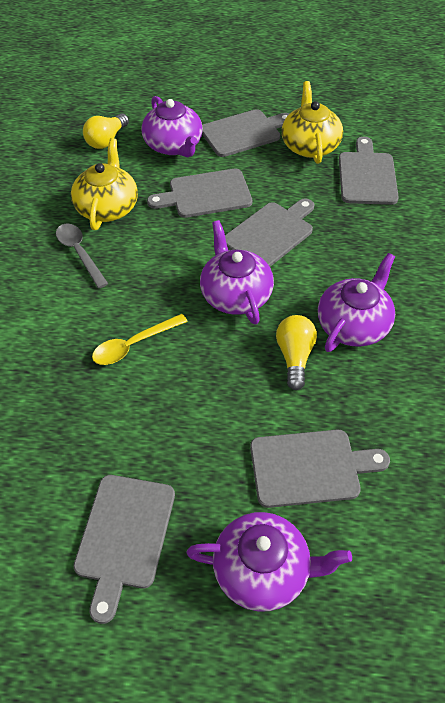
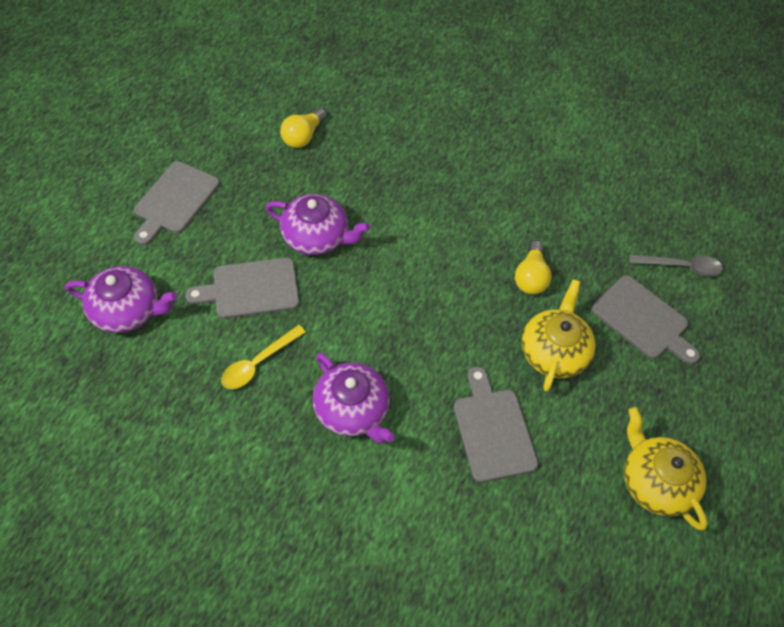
grey cutting board: [73,475,175,624] [147,168,252,218] [202,109,289,157] [225,198,314,267] [250,430,390,508] [339,137,399,205] = 6 -> [134,161,220,245] [185,258,299,319] [454,367,538,482] [592,275,700,364] = 4
purple teapot: [141,96,203,157] [187,512,352,612] [200,220,274,325] [318,253,395,352] = 4 -> [65,266,177,333] [266,194,370,255] [313,353,395,443] = 3

